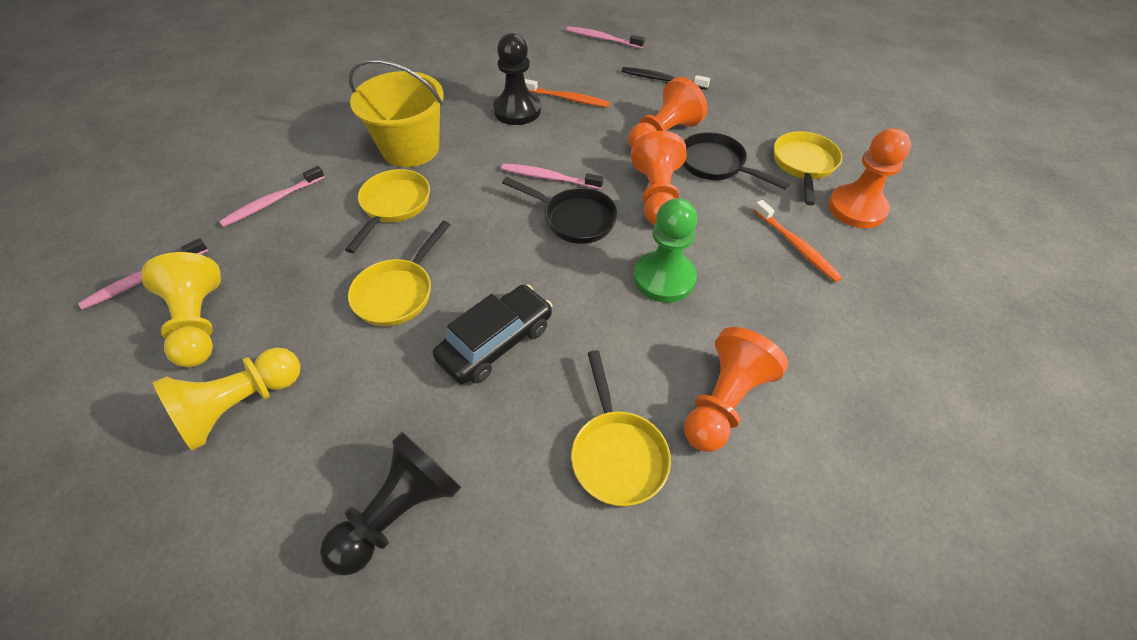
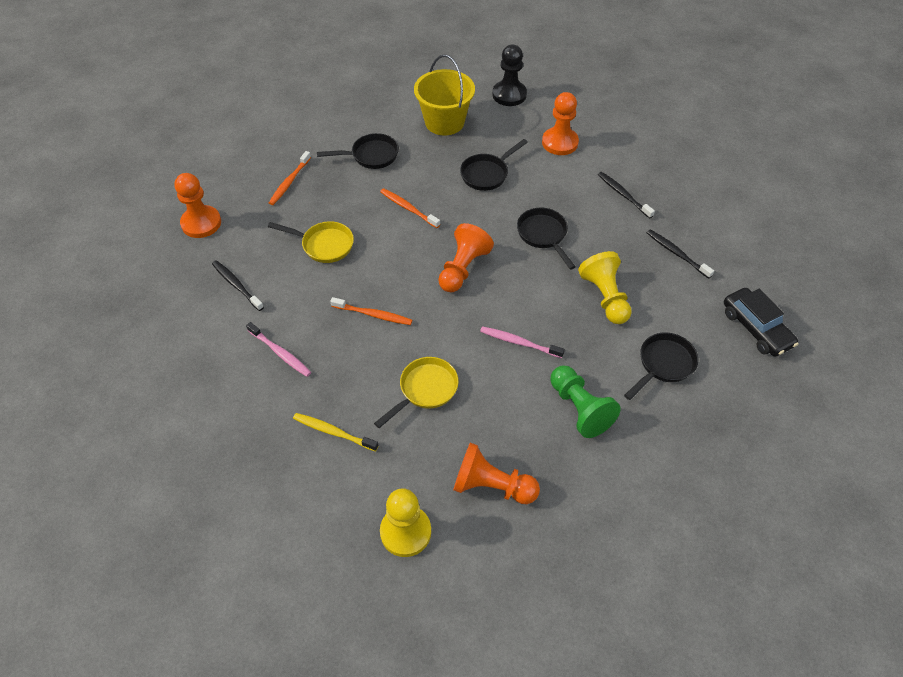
black pan: [502,177,618,244] [683,132,790,190] = 2 -> [317,133,399,169] [460,139,528,191] [517,208,576,270] [624,332,698,400] = 4
black pawn: [320,432,461,576] [493,33,541,125] = 2 -> [492,45,527,106] = 1
black toothbrush: [622,67,710,90] = 1 -> [212,260,264,311] [598,172,655,218] [647,229,714,279] = 3
orange toothbrush: [525,79,610,107] [754,200,843,282] = 2 -> [269,151,311,205] [330,297,412,325] [380,188,440,228] = 3
pink toothbrush: [78,238,208,310] [219,166,325,227] [501,163,603,189] [566,26,645,49] = 4 -> [246,322,311,377] [480,326,565,358] = 2
yellow pan: [345,169,430,253] [348,221,450,327] [571,350,671,507] [774,131,842,206] = 4 -> [268,221,354,263] [374,357,459,428] = 2
yellow toothbrush: none = 0 -> [293,413,379,452] = 1

